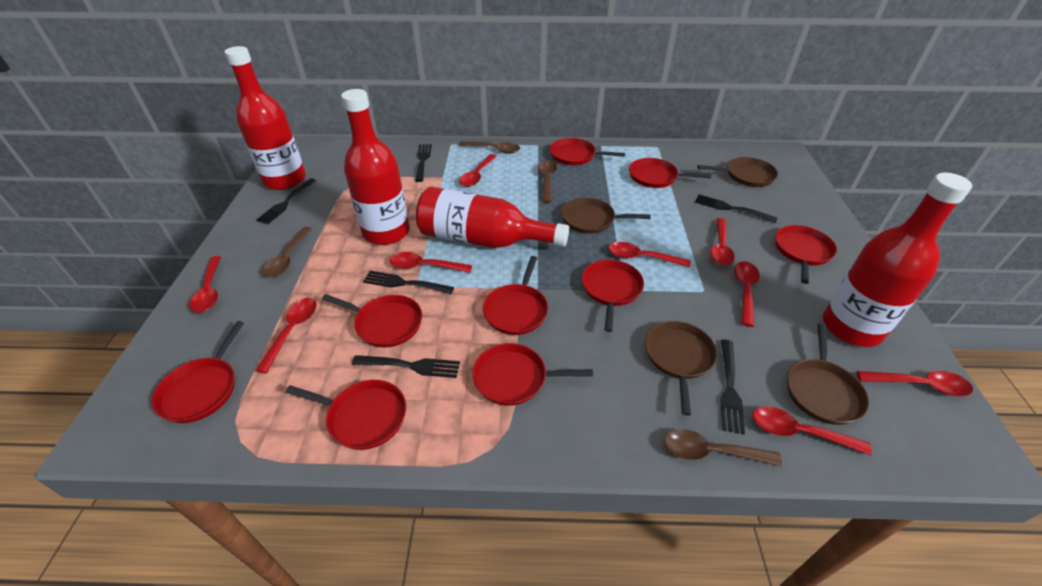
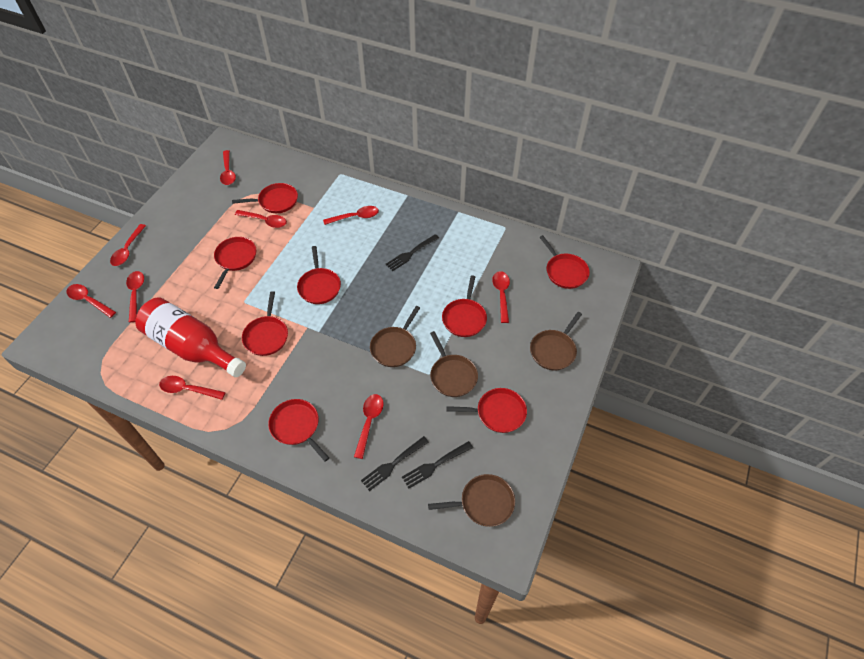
black fork: [256,178,316,224] [352,355,460,378] [363,271,454,294] [415,144,432,182] [695,194,777,223] [720,340,745,435] = 6 -> [361,436,429,491] [385,234,439,271] [402,441,473,488] = 3
brown spoon: [262,227,312,277] [459,141,520,154] [538,160,557,203] [664,429,782,466] = 4 -> none = 0
red bottle: [224,46,306,190] [341,89,410,245] [416,187,569,248] [823,173,972,347] = 4 -> [136,297,246,377] = 1
red pan: [152,321,244,423] [286,380,406,450] [322,294,422,348] [472,343,593,406] [483,256,548,335] [550,138,625,165] [582,259,644,332] [629,158,711,188] [775,225,837,284] = 9 -> [214,237,256,289] [232,183,298,213] [242,291,288,356] [268,399,329,462] [297,246,341,304] [442,275,487,337] [447,388,527,433] [540,235,590,289] = 8

